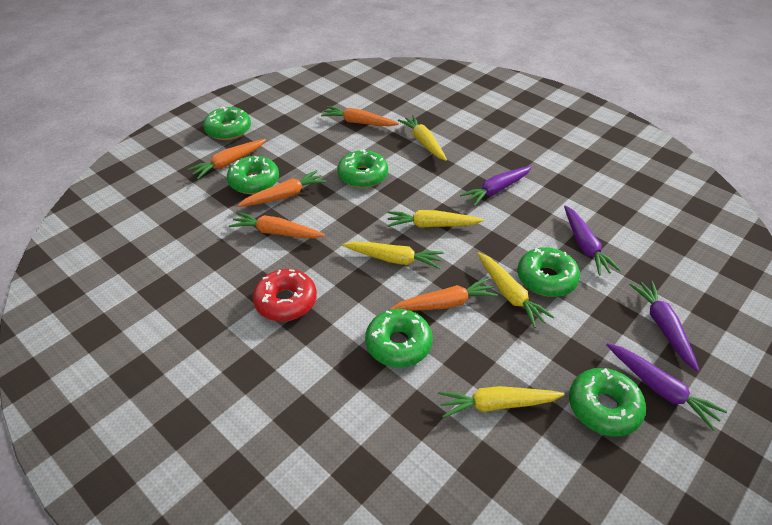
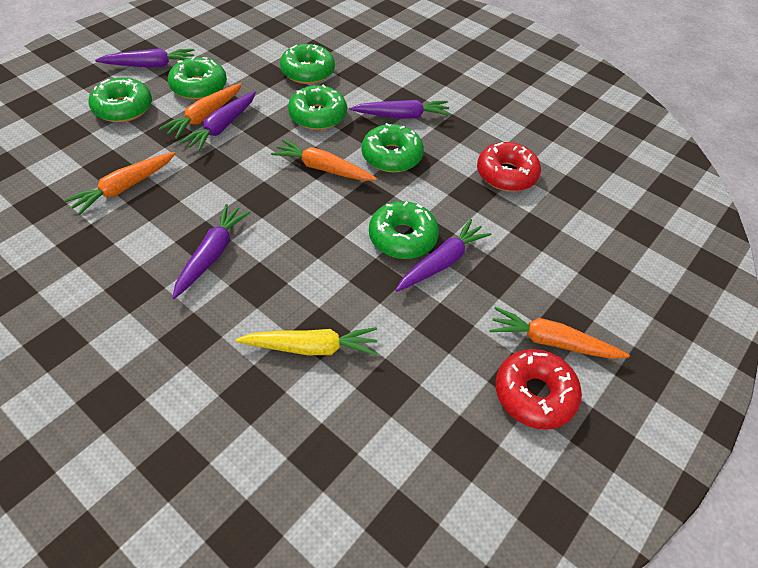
orange carrot: [187,139,266,179] [229,212,325,238] [237,170,326,207] [321,106,399,126] [390,278,498,311] = 5 -> [64,152,176,215] [159,83,242,139] [271,139,377,181] [490,307,630,359] = 4
purple carrot: [460,166,532,207] [564,205,621,275] [606,343,727,430] [629,280,700,372] = 4 -> [95,48,194,68] [172,204,251,299] [179,91,256,152] [349,100,451,119] [396,219,491,292] = 5
red donut: [253,269,317,321] = 1 -> [477,142,541,191] [495,349,582,429] = 2
yellow carrot: [342,242,443,269] [387,210,484,228] [398,115,447,161] [438,386,565,418] [477,252,555,328] = 5 -> [236,327,378,356] = 1

